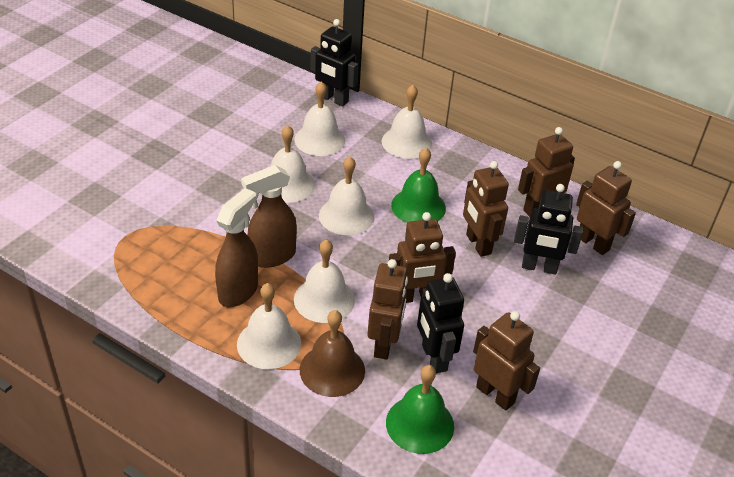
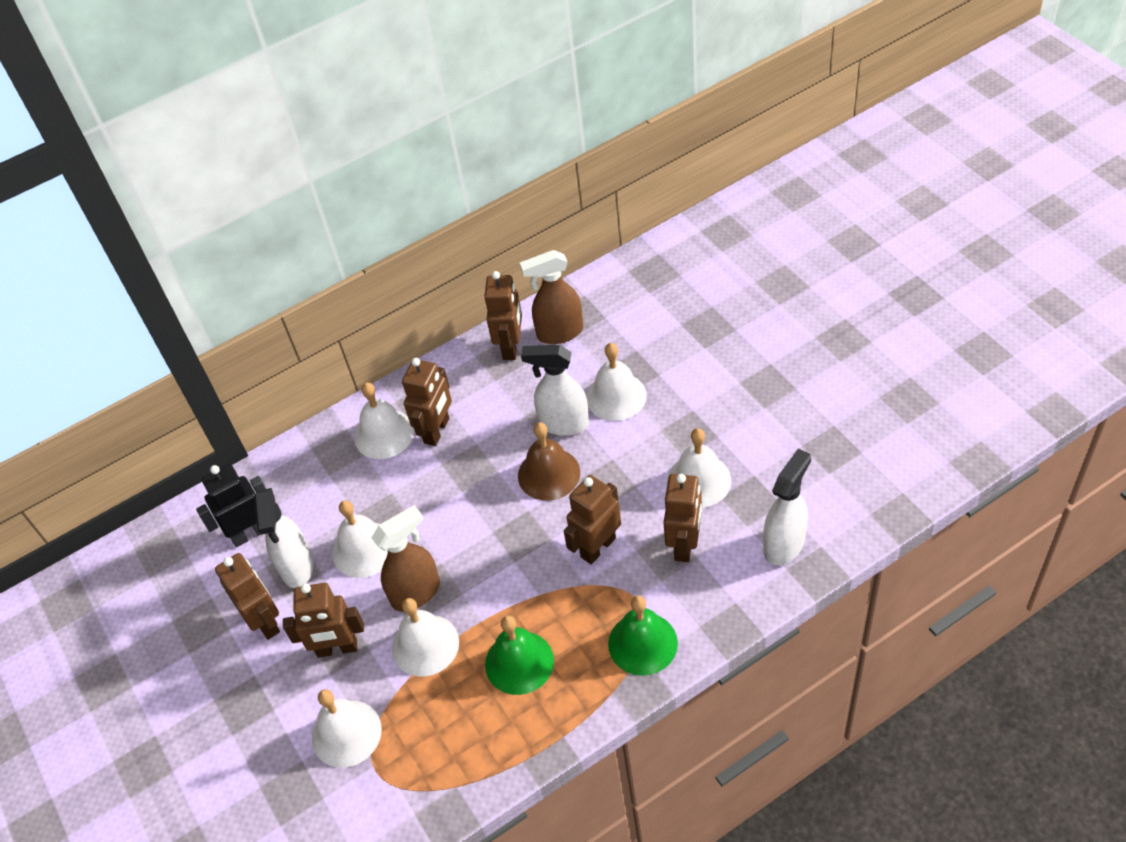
black robot: [311,19,358,106] [417,273,464,373] [514,184,583,274] = 3 -> [196,464,266,547] = 1
white spray bottle: none = 0 -> [254,488,313,588] [521,345,589,436] [763,448,811,565] = 3

